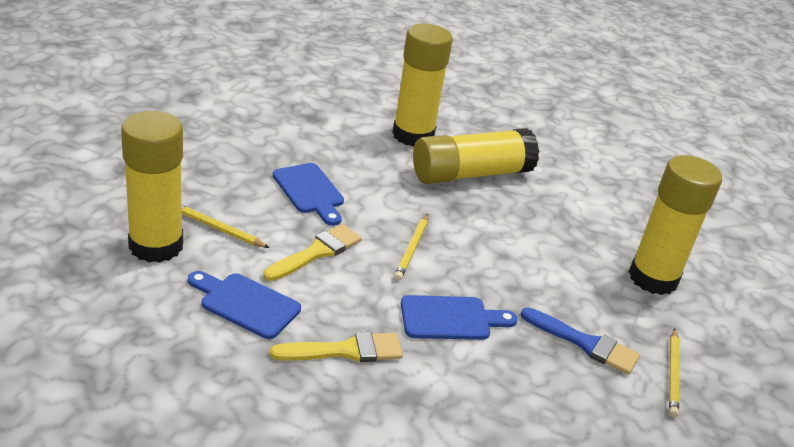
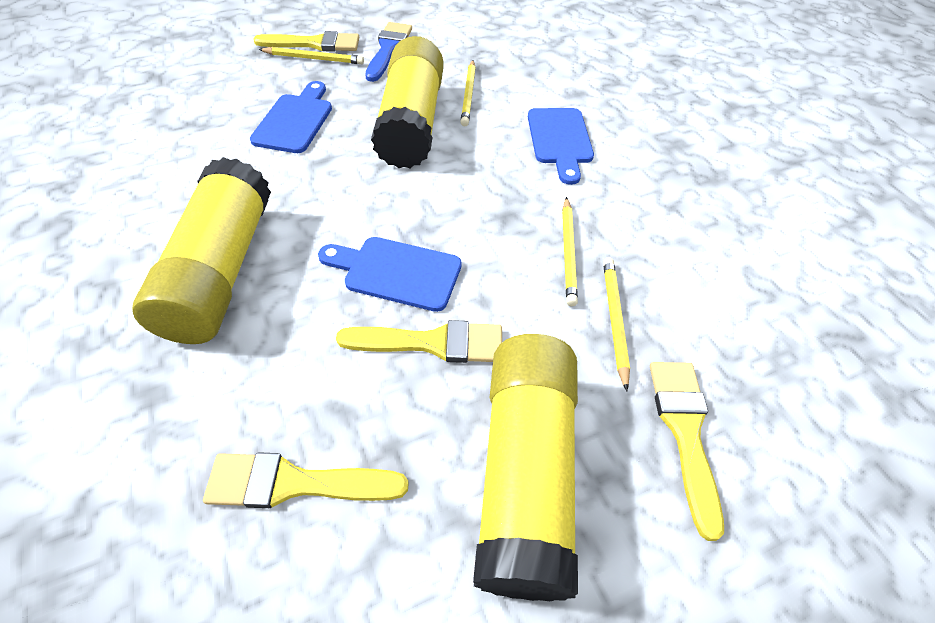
yellow brush: [263,224,362,281] [270,332,403,362] = 2 -> [203,452,409,508] [253,31,359,52] [336,320,502,363] [650,362,724,541] = 4
yellow glue stick: [121,111,183,263] [392,24,453,147] [413,128,539,184] [629,155,722,295] = 4 -> [132,157,271,344] [371,36,444,168] [473,334,578,601] = 3
yellow pencil: [182,205,269,248] [394,214,428,281] [669,328,679,417] = 3 -> [258,47,364,64] [461,60,476,127] [562,197,578,306] [603,257,630,391] = 4

